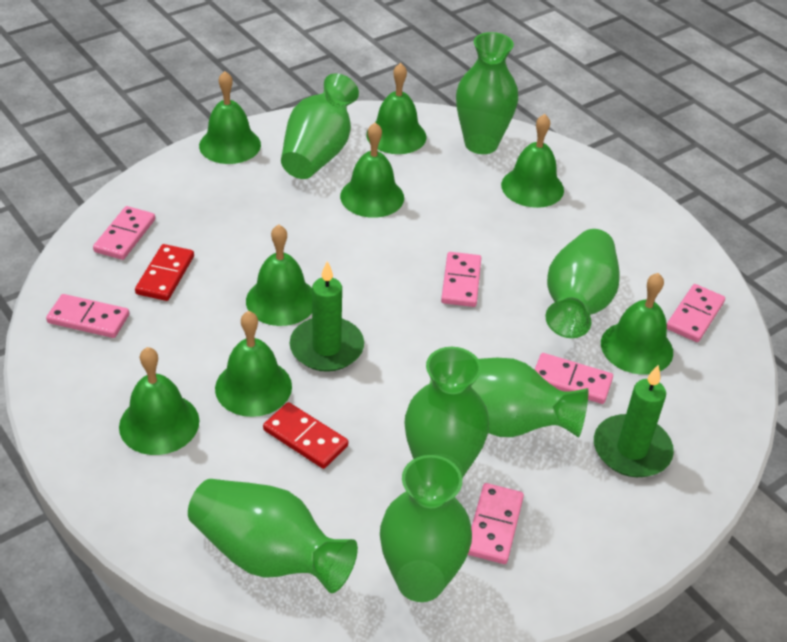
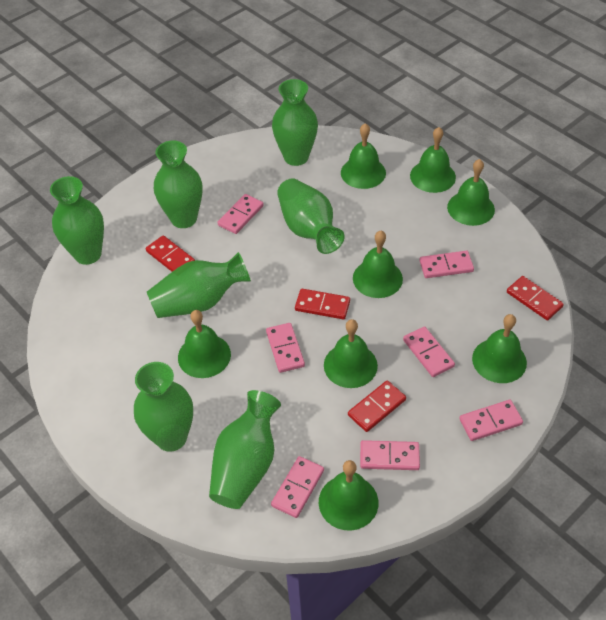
green candle: [290,261,364,372] [594,365,674,477] = 2 -> none = 0
pink domino: [46,294,129,338] [93,206,155,260] [441,252,481,307] [468,483,524,564] [534,353,613,404] [667,284,725,342] = 6 -> [217,194,264,234] [266,323,305,373] [271,456,324,518] [360,440,420,470] [403,326,455,377] [419,251,474,278] [459,400,523,441] = 7
red domino: [135,244,194,301] [263,402,348,469] = 2 -> [146,235,195,272] [295,289,350,319] [348,380,406,432] [507,276,564,320] = 4

